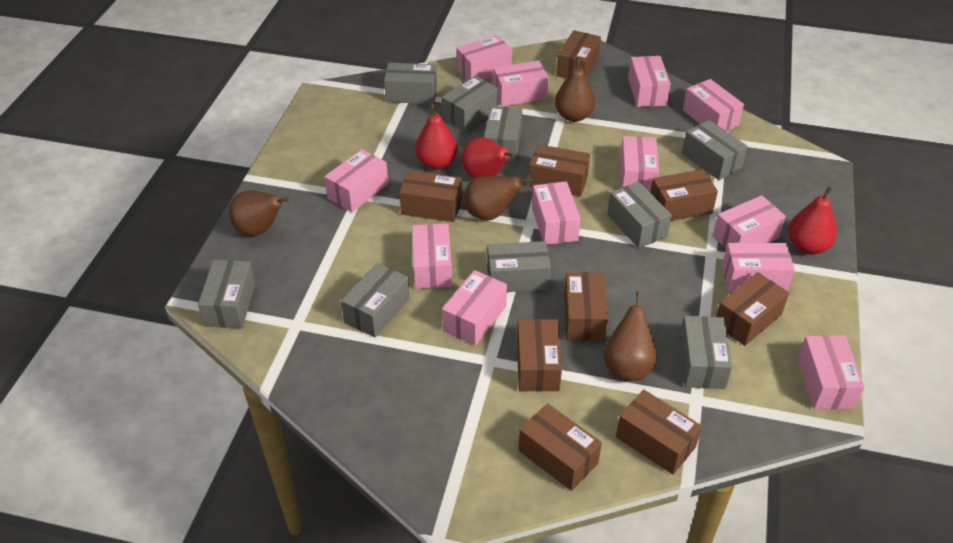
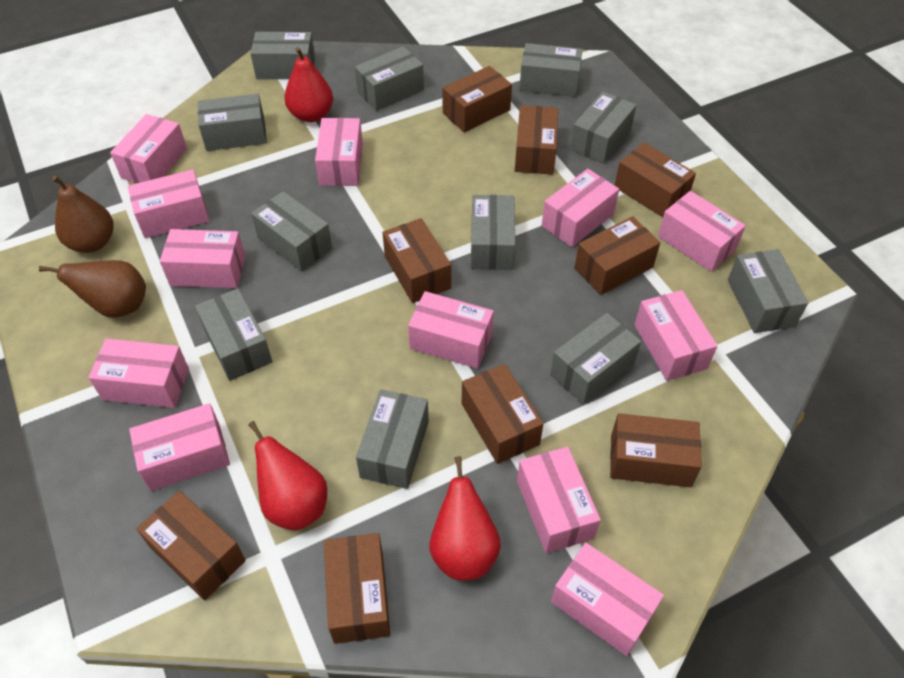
brown pear: [229,190,290,236] [464,176,533,220] [555,57,595,122] [603,291,657,381] = 4 -> [39,260,146,318] [52,176,114,253] = 2
grey box: [198,260,255,328] [341,263,410,338] [384,63,437,104] [441,76,498,132] [484,106,522,162] [487,241,551,292] [607,182,672,248] [679,316,732,389] [682,120,747,180] = 9 -> [195,288,272,381] [198,94,267,151] [250,32,315,79] [251,191,332,271] [355,46,424,111] [356,389,429,489] [471,195,515,270] [519,43,582,97] [550,313,641,404] [570,91,636,164] [728,249,808,333] = 11

